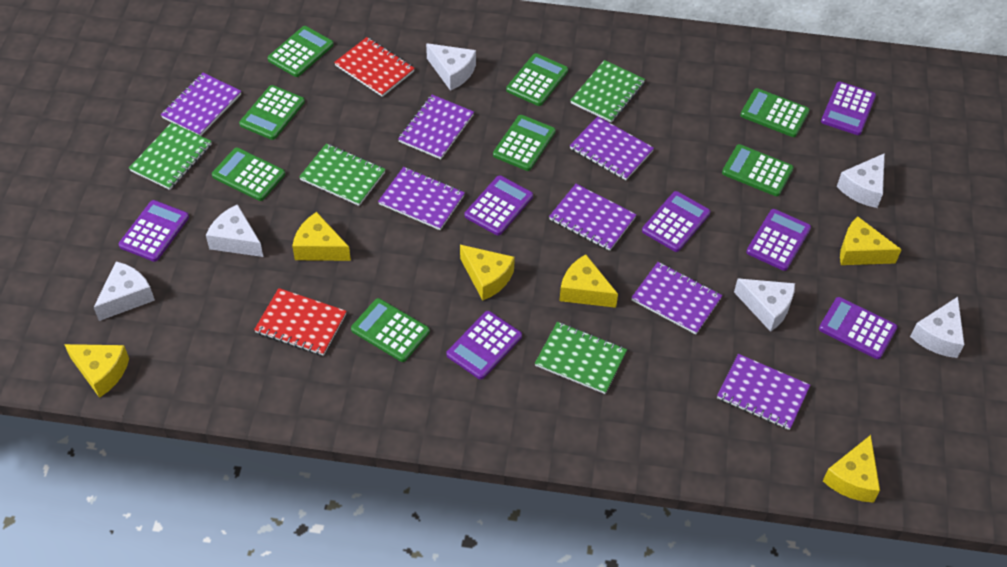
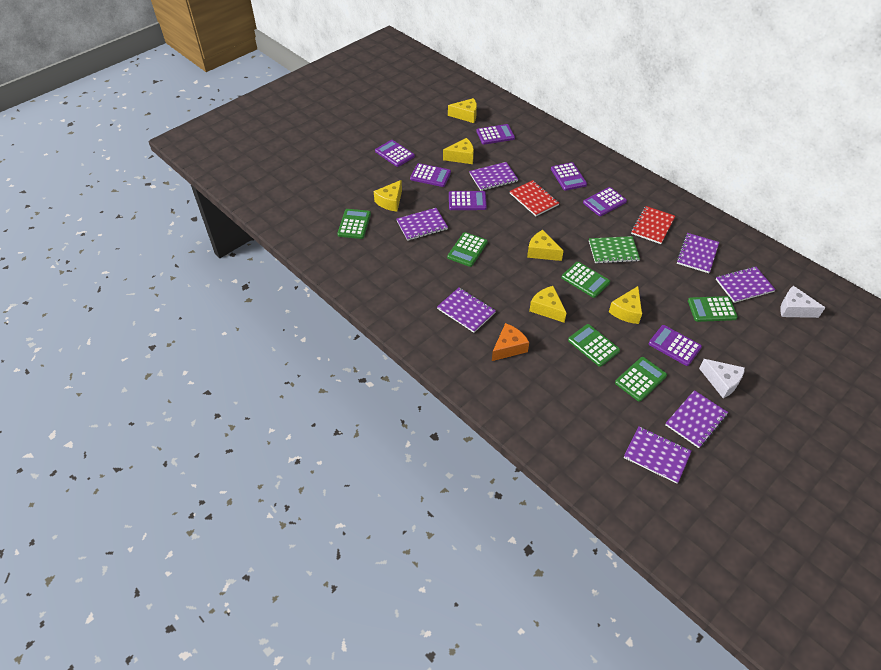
green calculator: [212,148,285,201] [239,85,305,140] [268,26,334,77] [351,298,430,362] [493,115,556,171] [506,53,568,106] [722,144,794,196] [740,88,810,137] = 8 -> [337,209,371,239] [447,232,488,267] [562,262,610,298] [568,324,620,367] [615,357,667,402] [688,296,738,322] = 6
green notebook: [129,122,212,190] [299,143,386,206] [535,322,627,394] [570,60,645,123] = 4 -> [589,236,640,264] = 1
orange cheese: none = 0 -> [492,323,529,361] = 1
white cheese: [93,261,155,321] [206,204,263,257] [426,43,476,91] [734,278,795,332] [837,153,885,208] [910,297,965,358] = 6 -> [699,359,745,398] [780,286,825,318] = 2

